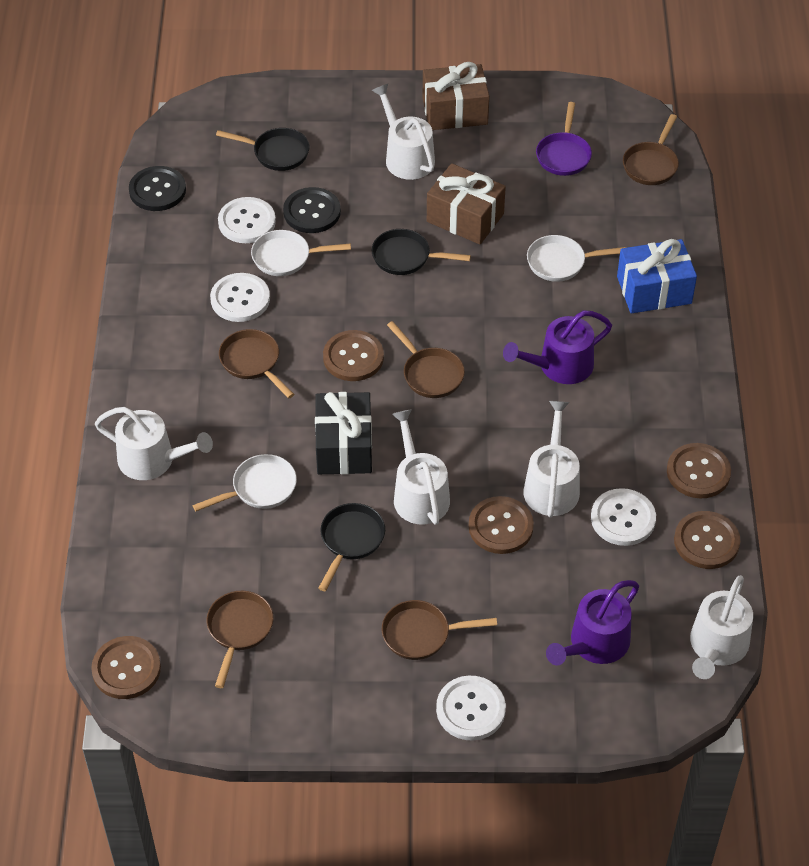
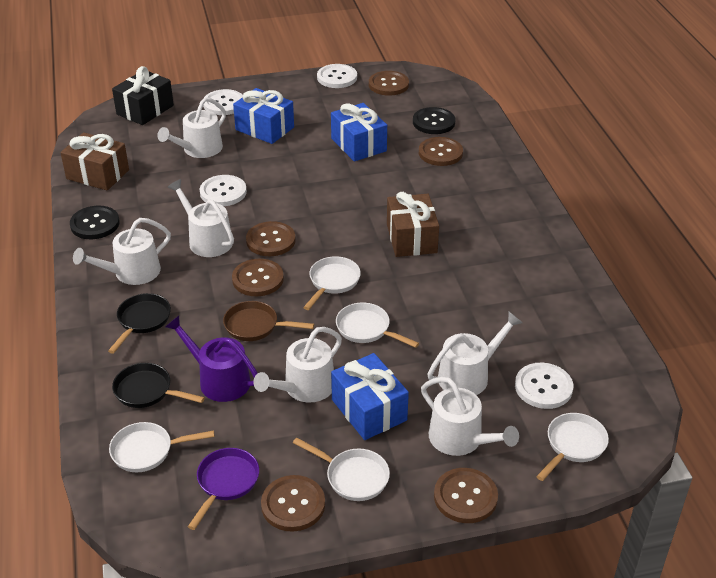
black pan: [216,128,309,171] [318,503,385,591] [372,229,471,275] = 3 -> [108,293,171,354] [112,363,205,408] = 2
blue gift: [617,239,697,314] = 1 -> [233,88,294,144] [331,103,387,161] [331,353,409,440] = 3
brown button: [91,636,161,699] [323,330,384,381] [469,496,534,554] [667,443,731,498] [674,511,740,569] = 5 -> [232,259,284,296] [246,221,296,256] [261,475,325,532] [369,71,409,96] [419,137,463,166] [434,468,498,523] = 6
brown pan: [206,591,274,688] [219,329,294,398] [382,600,497,660] [387,321,465,398] [623,114,679,185] = 5 -> [223,301,314,341] = 1
purple watering can: [503,310,612,384] [546,580,639,665] = 2 -> [165,316,258,402] = 1
white pan: [192,454,297,511] [251,230,351,276] [527,235,626,282] = 3 -> [109,422,214,472] [293,437,390,501] [303,256,361,310] [336,303,419,348] [536,413,609,481] = 5
white watering can: [95,407,213,480] [372,84,435,180] [392,409,450,525] [523,401,580,517] [690,575,753,679] = 5 -> [73,218,171,285] [157,97,226,158] [168,179,234,257] [253,327,342,402] [421,377,519,456] [427,312,523,395] = 6

